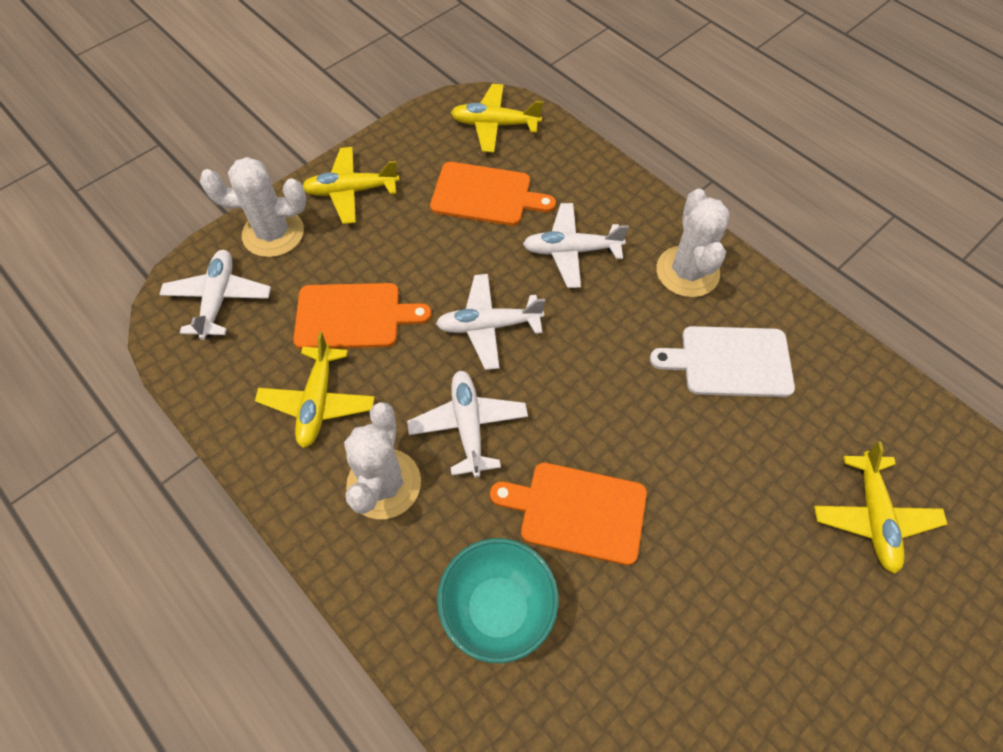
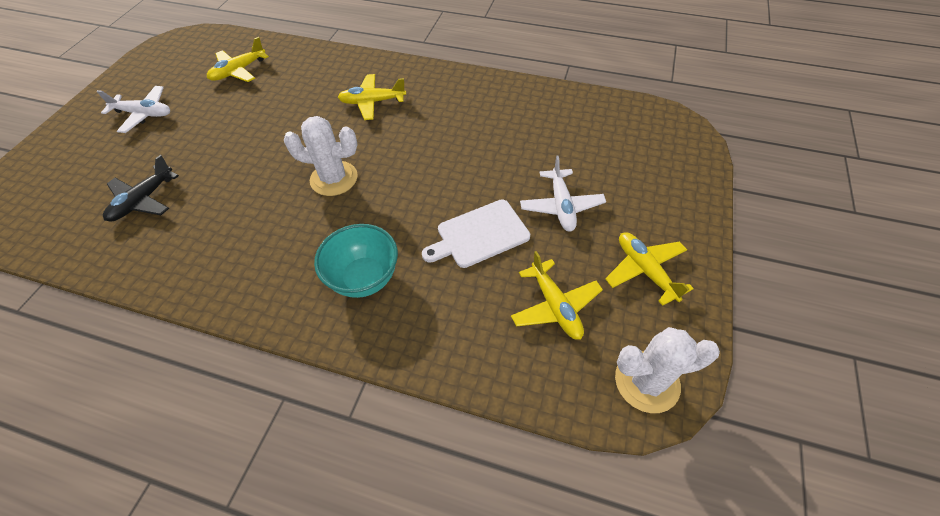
black plane: none = 0 -> [103,155,179,222] = 1
orange cutting board: [293,283,432,349] [430,162,556,226] [490,463,647,565] = 3 -> none = 0
white cactus: [200,157,306,257] [344,402,421,519] [656,189,730,297] = 3 -> [284,116,358,196] [615,327,720,413] = 2
white plane: [159,250,271,340] [407,371,528,477] [436,274,545,370] [523,203,629,288] = 4 -> [96,86,170,133] [520,155,606,232] = 2

